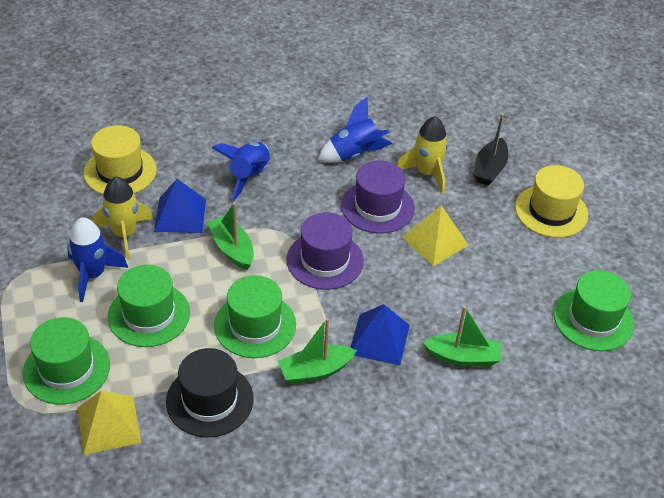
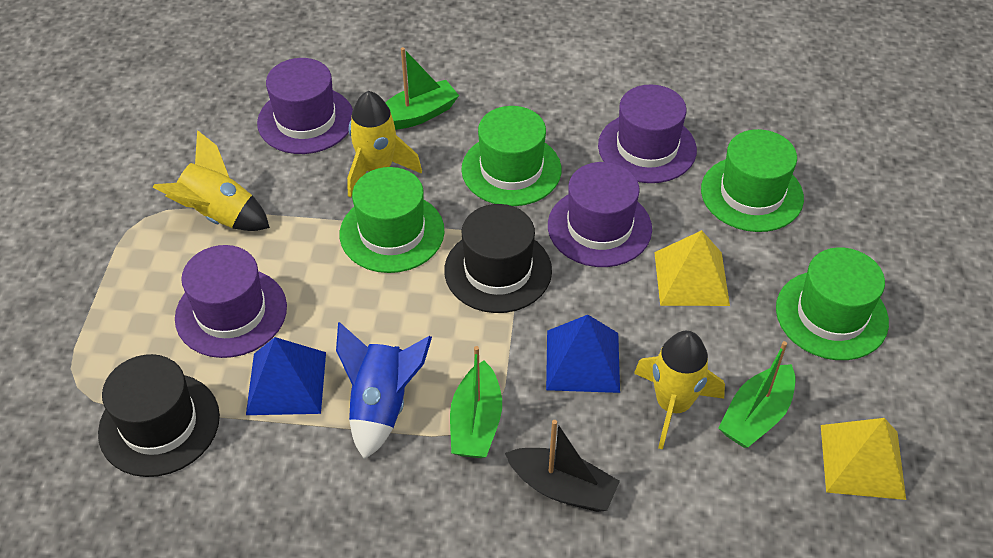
black hat: [166,348,254,437] = 1 -> [98,354,220,477] [444,204,552,313] = 2
blue rocket: [67,217,128,302] [212,142,271,201] [318,97,392,163] = 3 -> [336,322,432,460] = 1
purple hat: [287,212,364,290] [341,161,415,234] = 2 -> [175,245,287,358] [257,58,353,154] [548,162,652,267] [598,85,697,183] = 4
yellow hat: [84,125,157,195] [515,165,588,238] = 2 -> none = 0
yellow rocket: [93,177,153,260] [397,116,448,194] = 2 -> [152,130,270,231] [347,91,422,197] [634,331,725,449] = 3

